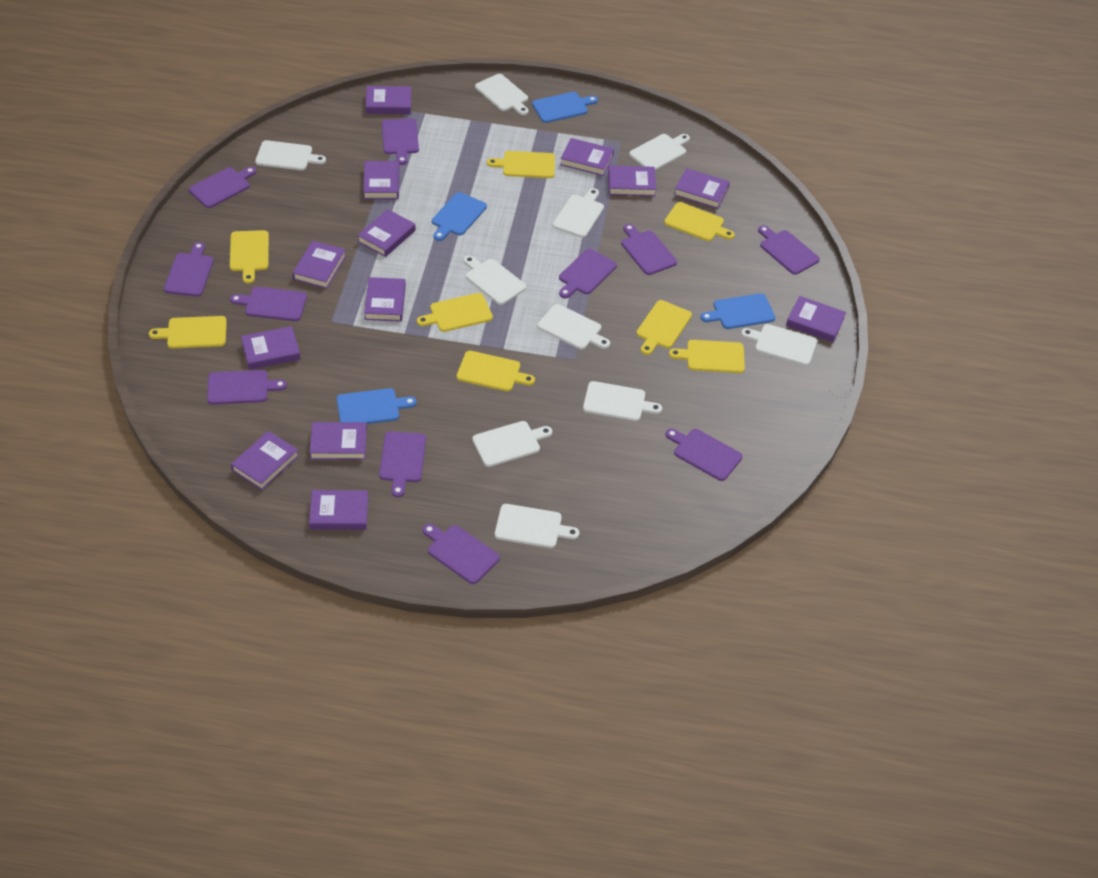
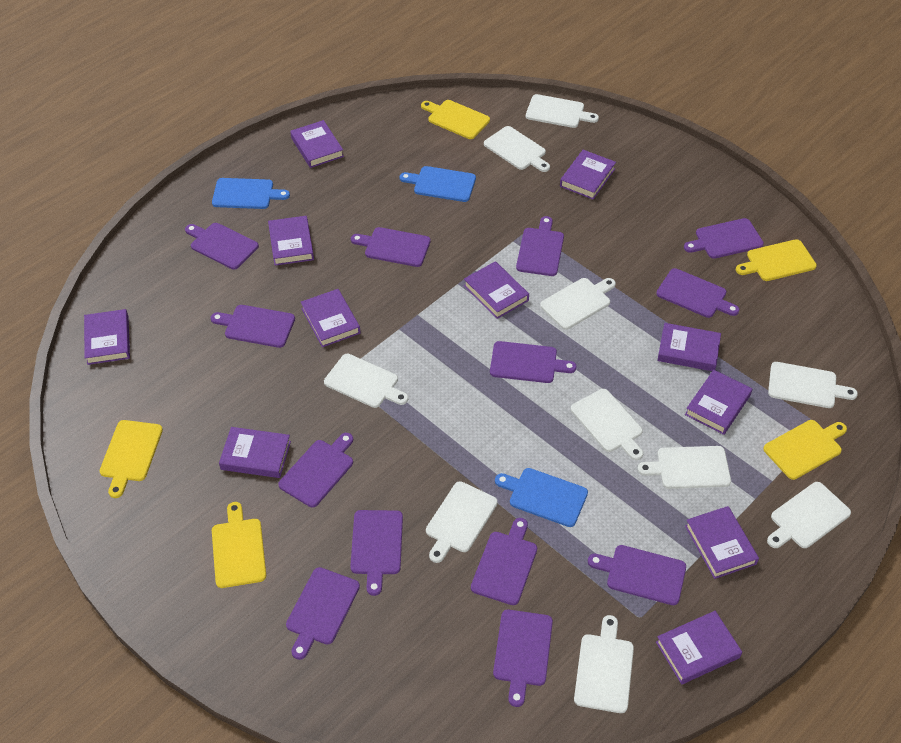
blue cutting board: [337,388,417,424] [432,192,487,241] [532,92,598,123] [700,293,775,329] = 4 -> [212,178,290,209] [400,166,476,202] [495,468,588,527] = 3
purple book: [231,431,299,490] [241,326,300,370] [292,241,346,289] [309,422,367,460] [309,490,368,530] [357,209,415,257] [363,161,399,199] [364,277,406,322] [365,86,411,114] [560,138,614,176] [608,165,656,196] [674,168,730,209] [786,296,846,342] = 13 -> [84,309,130,365] [219,427,291,478] [268,216,314,266] [290,120,344,168] [301,289,361,347] [464,261,529,319] [560,150,616,200] [656,611,742,684] [657,323,721,371] [685,370,752,435] [685,506,759,579] = 11
purple cutting board: [164,242,214,297] [189,167,256,208] [207,370,287,405] [230,287,307,321] [379,431,426,497] [382,118,419,165] [423,524,500,584] [559,249,617,298] [621,224,677,275] [665,429,743,481] [758,225,820,275] = 11 -> [185,223,259,270] [211,305,295,348] [278,433,353,507] [286,567,360,660] [350,510,403,596] [351,227,431,267] [471,518,537,605] [490,341,577,383] [493,610,553,707] [516,216,564,276] [588,545,686,605] [656,268,740,318] [684,218,764,259] = 13
yellow cutting board: [149,316,227,349] [230,230,269,284] [417,293,493,332] [457,351,535,392] [487,151,555,178] [636,300,692,355] [664,202,735,241] [669,340,745,373] = 8 -> [100,420,163,498] [212,502,266,588] [421,100,490,139] [736,239,817,281] [763,420,847,480] = 5

